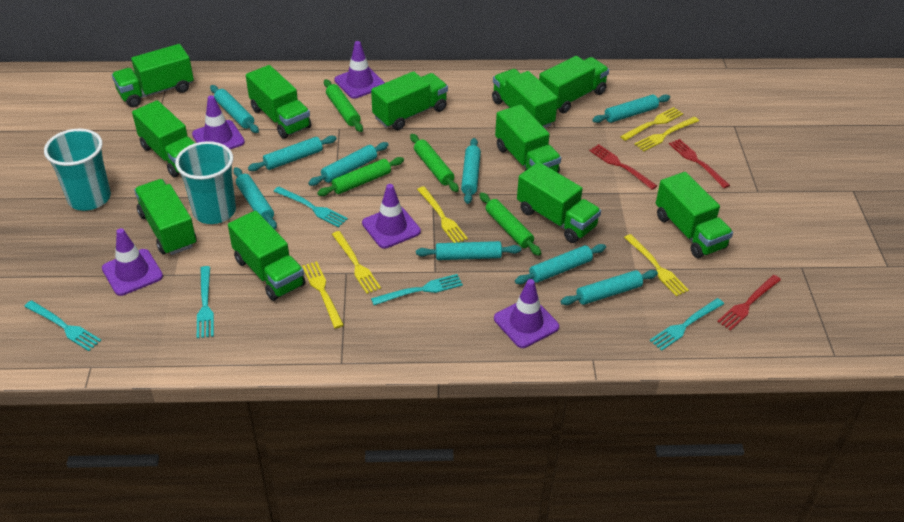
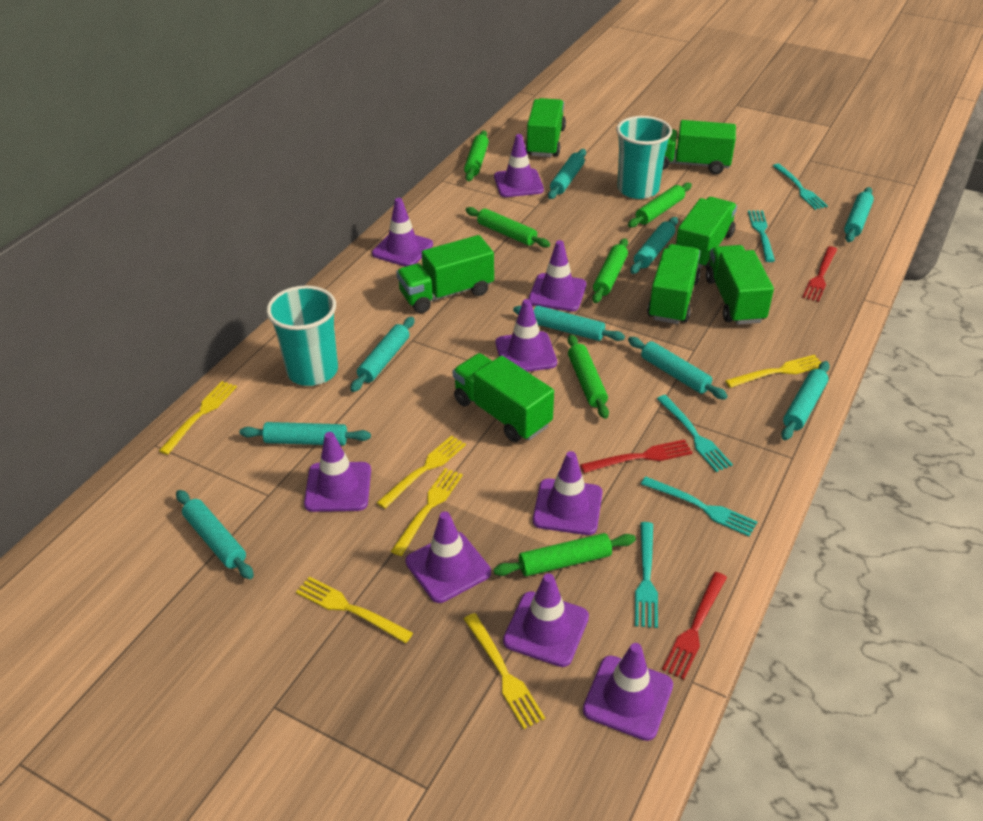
green rolling pin: [317,157,404,196] [324,79,363,132] [410,134,459,192] [479,192,541,256] = 4 -> [464,130,489,181] [466,207,550,248] [493,533,636,576] [568,334,609,419] [592,238,628,303] [628,182,692,228] = 6
green truck: [112,44,194,107] [132,100,195,177] [134,179,197,255] [228,210,306,301] [246,65,311,139] [371,71,448,130] [492,69,558,128] [495,104,561,173] [517,162,601,243] [539,56,609,114] [656,172,733,258] = 11 -> [396,235,494,313] [452,353,554,442] [525,98,566,157] [647,244,701,324] [662,120,736,174] [676,197,737,268] [706,245,774,325] = 7
purple traffic cone: [102,228,163,296] [192,95,245,149] [334,41,385,99] [362,184,421,249] [494,279,559,348] = 5 -> [304,432,371,512] [372,198,433,267] [406,511,491,603] [494,134,544,197] [495,299,557,372] [503,573,589,667] [528,240,586,311] [533,451,603,535] [583,643,673,741] = 9

